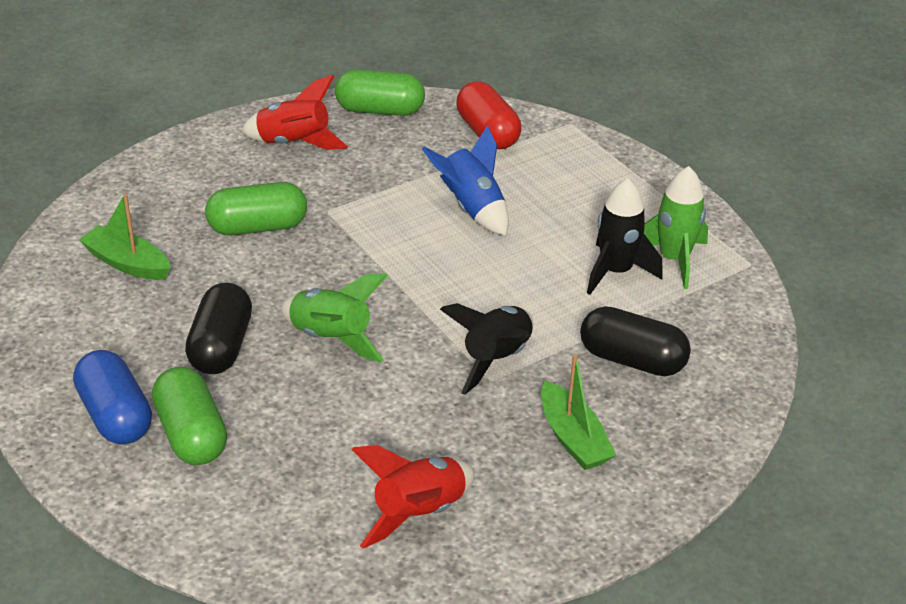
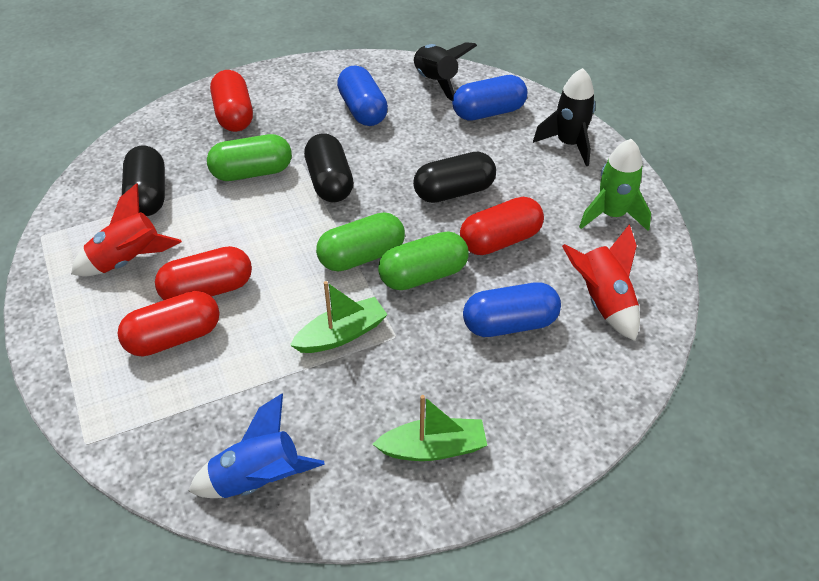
black capsule: [185,283,252,374] [580,306,691,376] = 2 -> [122,146,165,216] [304,133,353,202] [413,152,496,203] = 3
blue capsule: [73,350,152,444] = 1 -> [337,65,388,126] [452,75,527,121] [463,282,561,337] = 3
green rocket: [281,273,388,363] [644,166,708,289] = 2 -> [579,139,651,231] = 1
red capsule: [456,81,521,149] = 1 -> [118,291,219,356] [155,246,252,300] [210,70,253,132] [460,197,544,255] = 4

